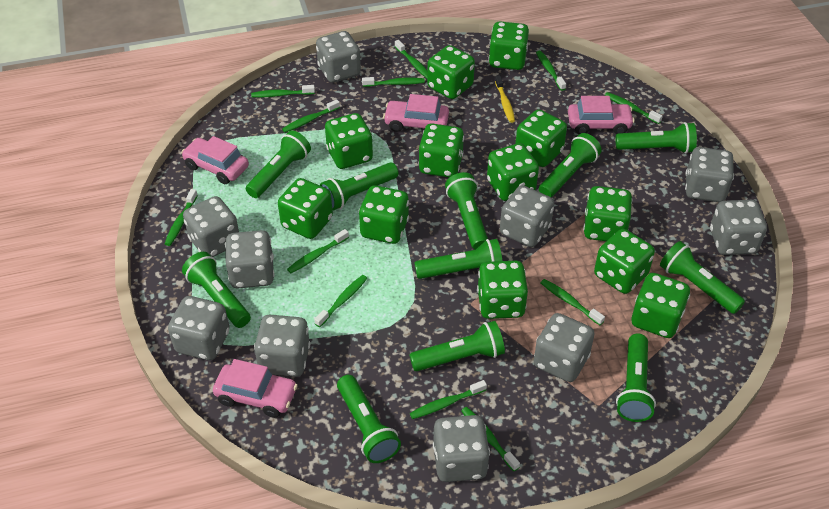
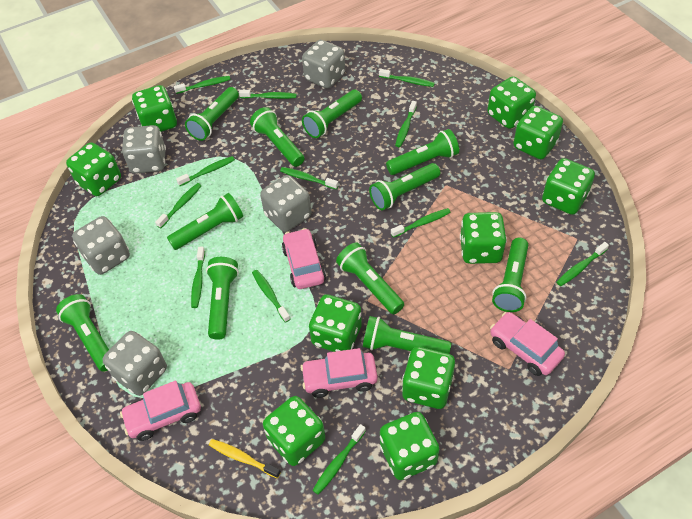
green dice: [278,178,333,239] [325,113,373,169] [359,185,409,244] [418,123,464,178] [427,45,475,99] [477,261,528,319] [487,143,539,201] [489,22,529,70] [515,109,567,167] [583,186,632,241] [594,229,655,294] [632,273,690,338] = 12 -> [66,142,121,196] [132,85,177,132] [263,396,325,466] [309,294,362,352] [380,412,439,480] [402,347,455,409] [460,212,507,264] [487,76,536,129] [513,106,563,159] [542,158,595,215] = 10
grey dice: [168,296,230,360] [183,196,239,257] [225,230,274,289] [254,315,310,377] [316,31,361,83] [433,415,490,482] [500,186,554,247] [534,313,595,382] [685,147,734,202] [710,200,767,255] = 10 -> [72,216,130,275] [102,331,167,396] [122,125,166,174] [260,175,311,232] [302,40,345,89] = 5

